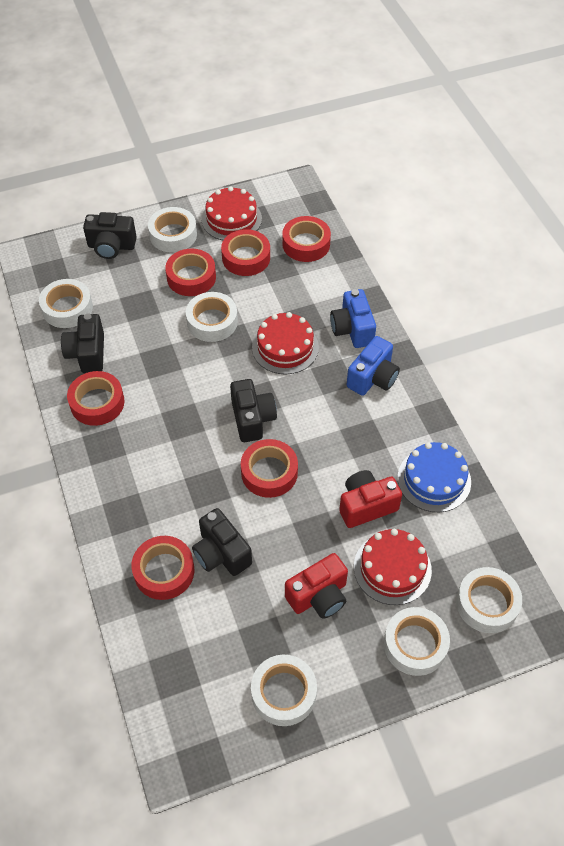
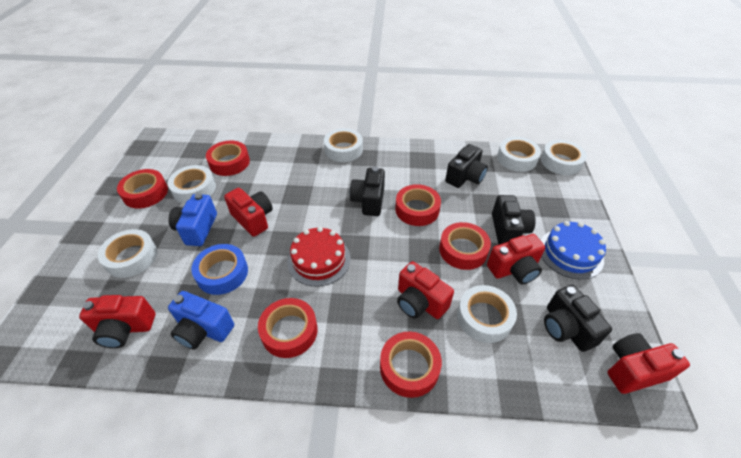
blue tape: none = 0 -> [191,244,248,295] = 1
red cake: [202,186,262,240] [252,312,319,375] [354,529,432,605] = 3 -> [287,227,351,286] = 1
red camera: [285,553,348,619] [339,470,402,528] = 2 -> [79,295,156,348] [224,188,273,237] [397,261,454,319] [487,234,545,284] [608,333,690,394] = 5

